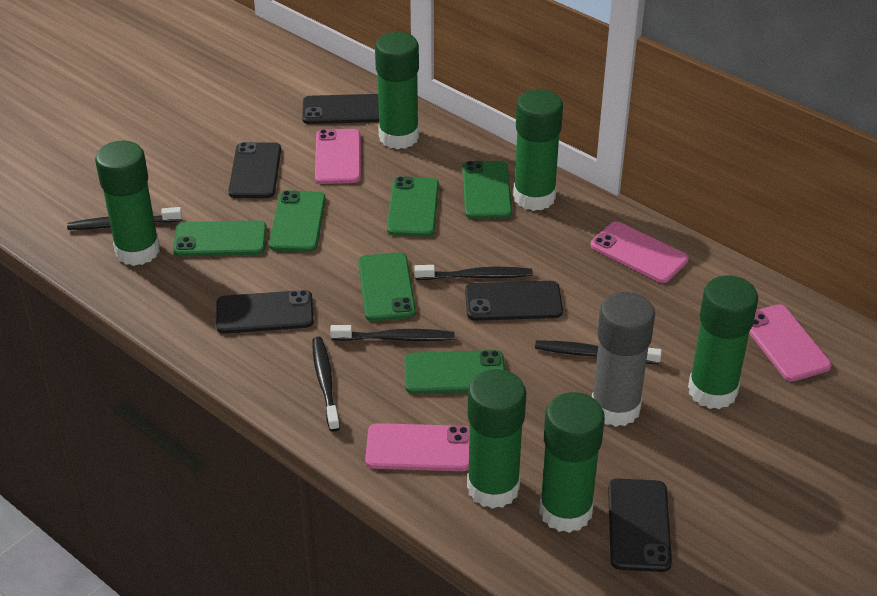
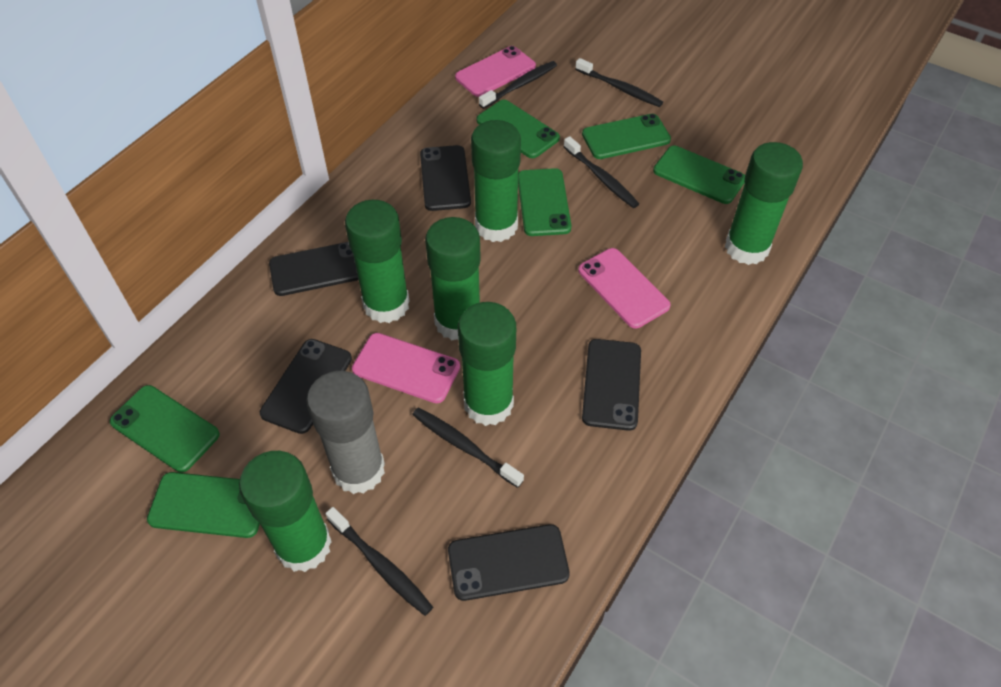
pink phone: [315,129,361,184] [365,423,470,471] [591,221,689,283] [749,304,832,381] = 4 -> [352,333,460,403] [455,46,536,97] [578,248,670,329] = 3

